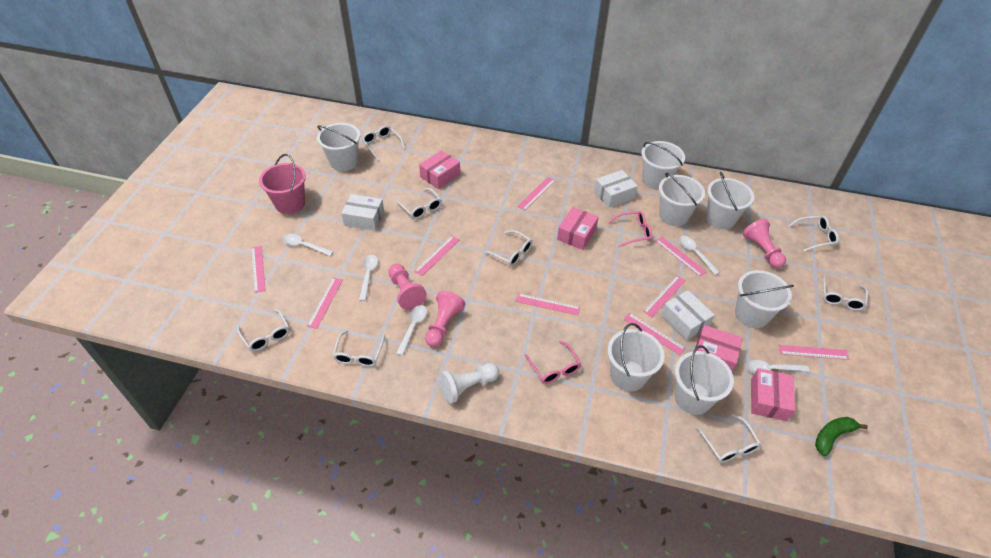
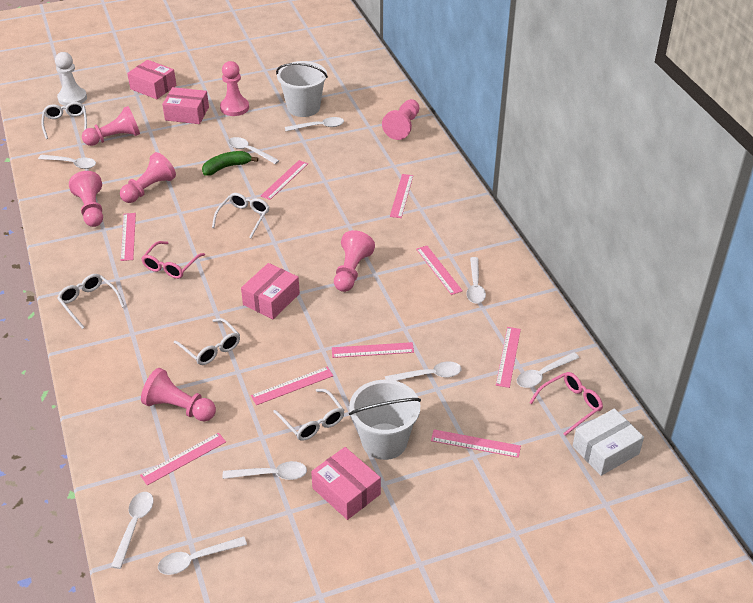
pink bucket: [259,154,306,214] = 1 -> none = 0
pink pawn: [388,264,427,310] [425,291,465,347] [743,219,786,268] = 3 -> [69,171,103,227] [82,106,140,146] [120,152,176,203] [141,368,216,422] [220,61,249,116] [334,230,375,292] [382,99,419,140] = 7
white box: [341,194,384,231] [594,170,638,208] [661,290,715,341] = 3 -> [572,408,644,476] = 1
white bucket: [317,123,360,171] [607,323,665,391] [641,141,685,190] [659,173,705,226] [674,345,734,415] [706,172,754,229] [735,270,794,328] = 7 -> [276,61,328,117] [349,380,421,460] = 2
white glasses: [237,309,290,351] [332,330,385,367] [362,126,405,160] [396,188,442,219] [483,230,533,266] [695,414,761,463] [788,215,839,251] [823,275,868,311] = 8 -> [41,102,87,139] [57,274,125,329] [174,318,240,365] [212,193,269,238] [273,389,344,441] = 5
white spoon: [283,234,334,256] [359,255,378,301] [396,305,427,356] [679,236,720,275] [746,360,810,373] = 5 -> [38,154,96,169] [111,492,153,569] [158,536,247,575] [222,461,307,480] [228,137,280,164] [285,117,344,131] [385,361,462,381] [466,257,486,304] [517,352,579,388] = 9

